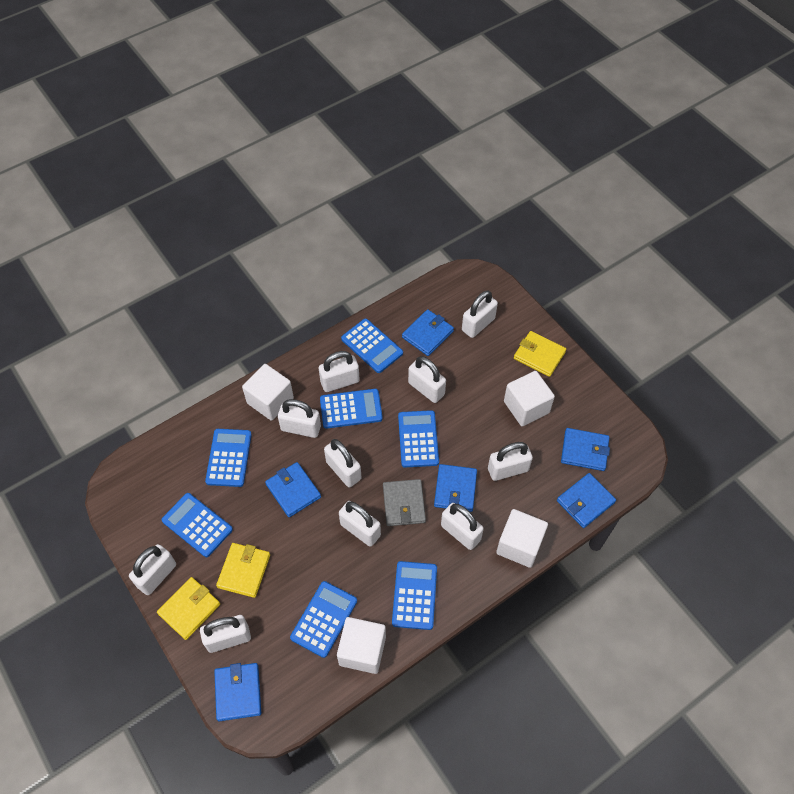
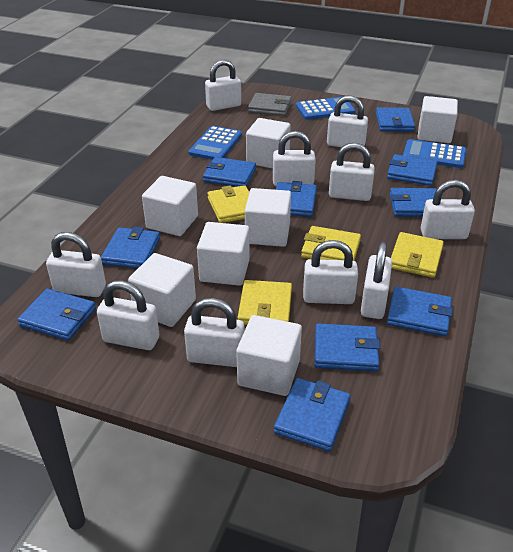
blue calculator: [162,493,233,557] [205,429,252,487] [290,581,357,658] [320,389,383,429] [341,319,403,373] [392,561,437,630] [398,410,439,468] = 7 -> [189,126,242,160] [296,97,355,120] [403,139,466,168] = 3
blue wallet: [214,663,261,721] [265,462,321,517] [402,309,454,356] [434,464,477,512] [557,473,616,528] [561,428,610,471] = 6 -> [17,289,96,341] [101,227,160,269] [203,157,256,187] [274,378,350,451] [276,181,317,217] [315,323,380,371] [376,107,415,132] [387,154,437,186] [387,287,453,336] [390,188,436,217] = 10
white cube: [242,364,294,421] [337,617,386,674] [496,509,548,568] [504,371,555,426] = 4 -> [128,253,196,327] [142,176,198,236] [197,222,250,286] [236,315,302,396] [245,188,291,247] [246,118,291,169] [417,96,458,143] = 7
yellow wallet: [157,577,220,640] [216,543,270,598] [514,331,566,377] = 3 -> [207,185,249,223] [238,280,292,325] [301,226,361,261] [391,232,444,278] = 4

